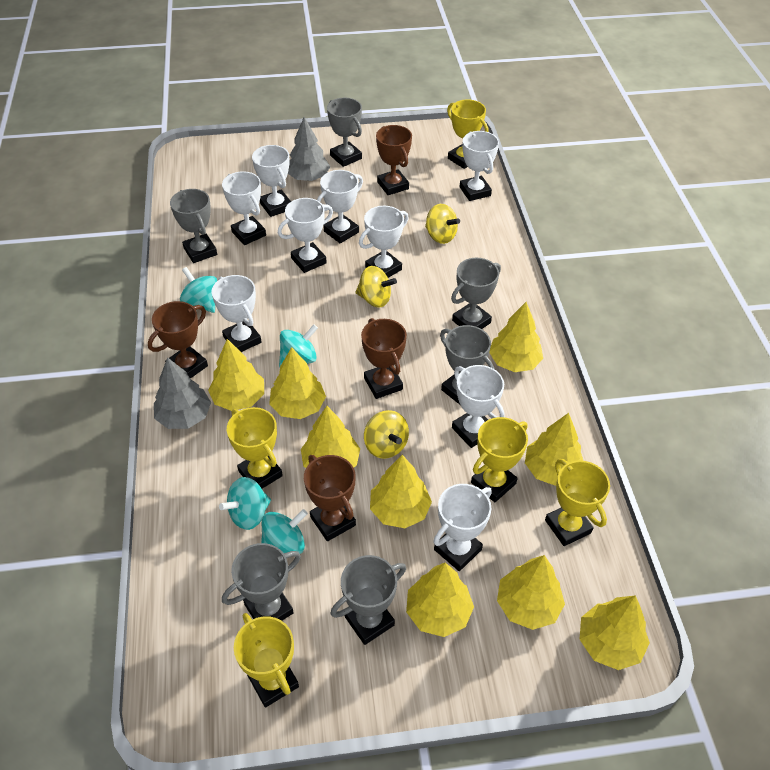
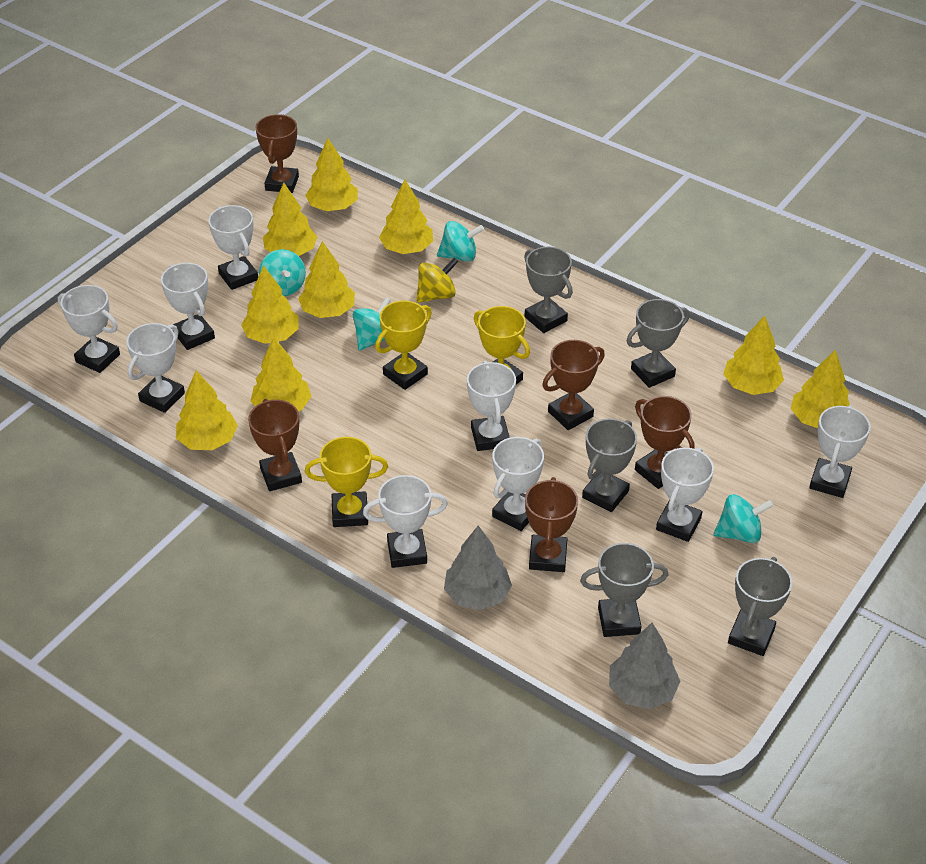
brown trophy: [148,301,208,379] [304,455,356,541] [361,318,407,399] [376,125,412,195] = 4 -> [248,399,302,491] [255,114,299,193] [525,477,578,572] [542,340,605,430] [635,396,695,489] = 5
grey trophy: [170,189,217,263] [222,543,301,621] [327,98,362,167] [331,555,406,645] [440,325,494,405] [451,258,501,329] = 6 -> [524,246,573,333] [580,543,668,637] [582,418,637,512] [627,299,690,388] [728,557,792,656] = 5
yellow spinning top: [355,266,397,307] [364,410,409,459] [425,204,460,244] = 3 -> [416,258,458,303] = 1
yellow trophy: [227,407,283,489] [234,613,299,708] [447,99,488,169] [471,417,528,502] [545,459,610,546] = 5 -> [305,437,388,527] [375,301,432,390] [474,306,530,384] = 3

